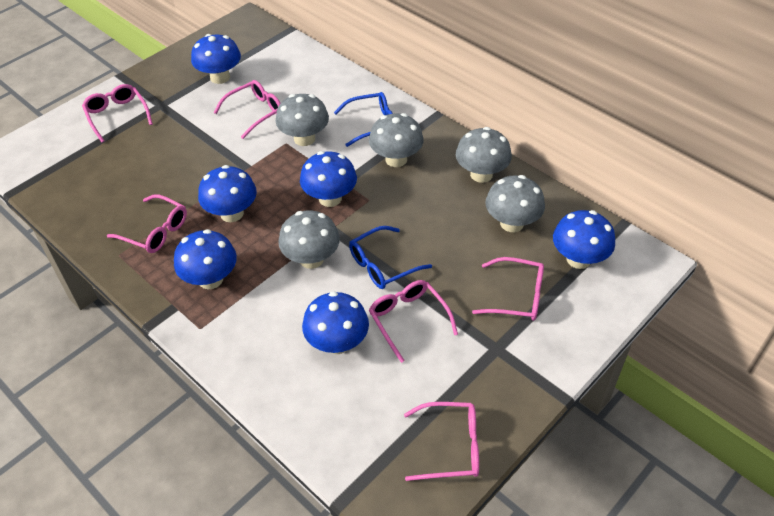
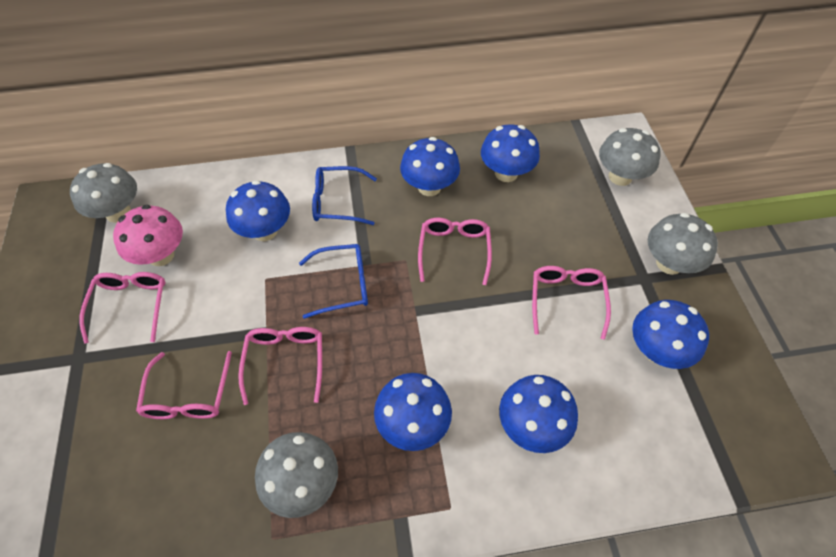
grey mushroom: [276,94,329,146] [278,210,340,269] [369,113,424,167] [456,127,512,183] [486,175,545,232] = 5 -> [70,163,137,223] [255,432,338,518] [599,128,661,186] [648,213,718,275] = 4
pink glasses: [82,84,153,142] [107,194,187,253] [214,80,281,139] [369,280,458,363] [404,402,479,481] [472,257,544,321] = 6 -> [79,272,165,344] [136,351,232,419] [238,327,322,405] [418,218,492,285] [532,266,611,340] = 5
pink mushroom: none = 0 -> [113,205,183,266] = 1

